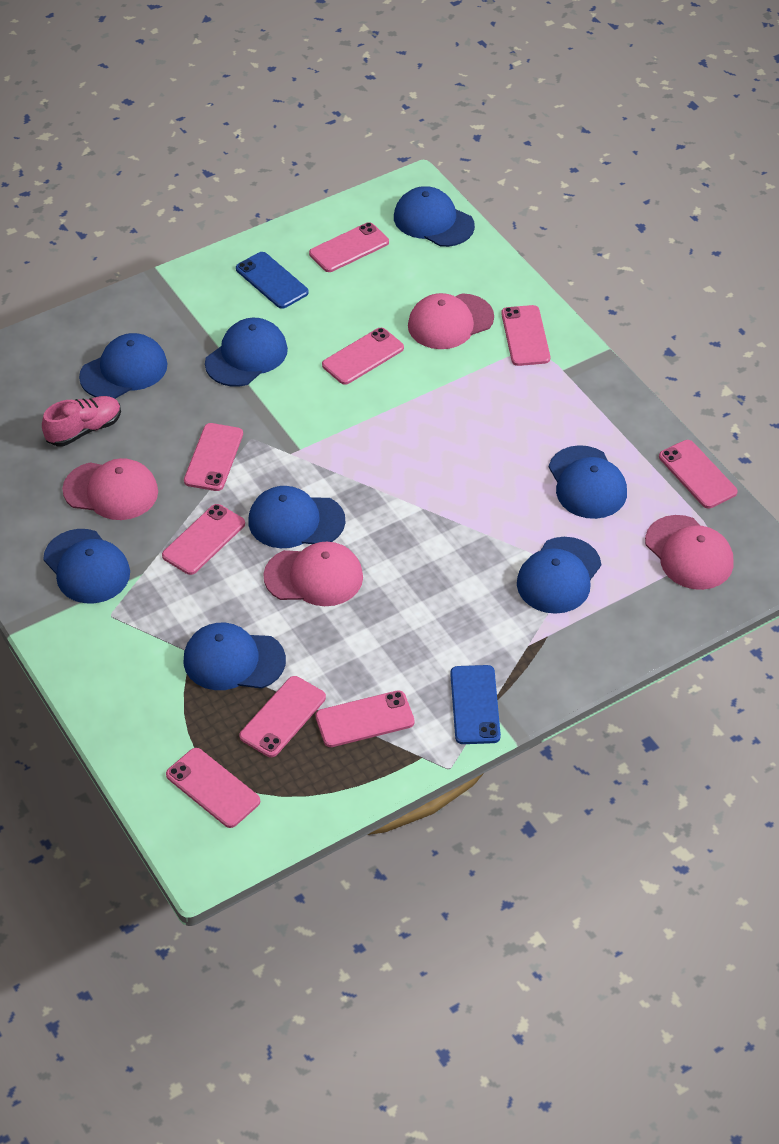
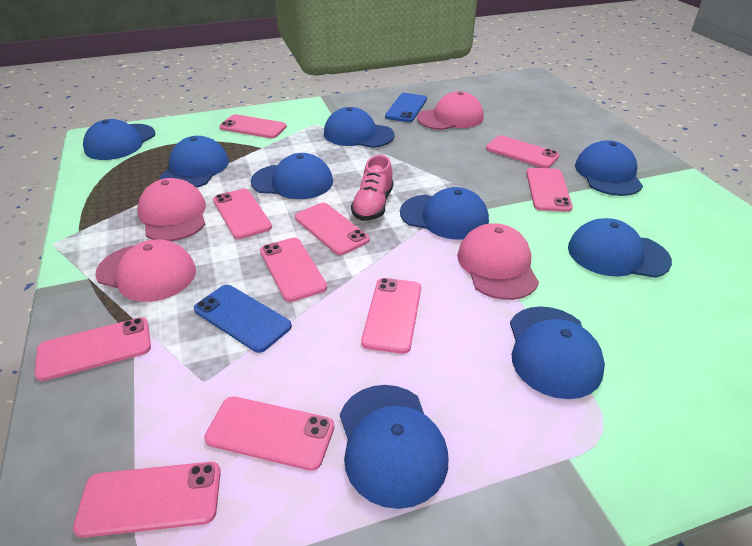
blue cap: [43,529,130,603] [79,333,168,399] [183,623,286,690] [205,318,288,387] [248,486,345,548] [394,186,475,247] [517,537,601,614] [549,445,627,519] = 8 -> [83,119,155,160] [159,136,229,188] [251,153,333,199] [324,107,395,148] [340,385,448,509] [400,187,489,240] [510,306,605,399] [568,218,672,278] [575,140,643,196] = 9
pink phone: [162,504,245,575] [166,748,260,828] [184,423,243,491] [239,676,326,757] [309,222,389,272] [315,690,415,747] [322,328,404,385] [501,305,550,366] [659,440,738,509] = 9 -> [35,318,151,381] [73,462,221,538] [204,396,334,471] [213,189,272,239] [219,114,287,138] [260,238,327,302] [295,203,370,255] [361,278,421,354] [486,135,559,168] [526,168,573,212] = 10

